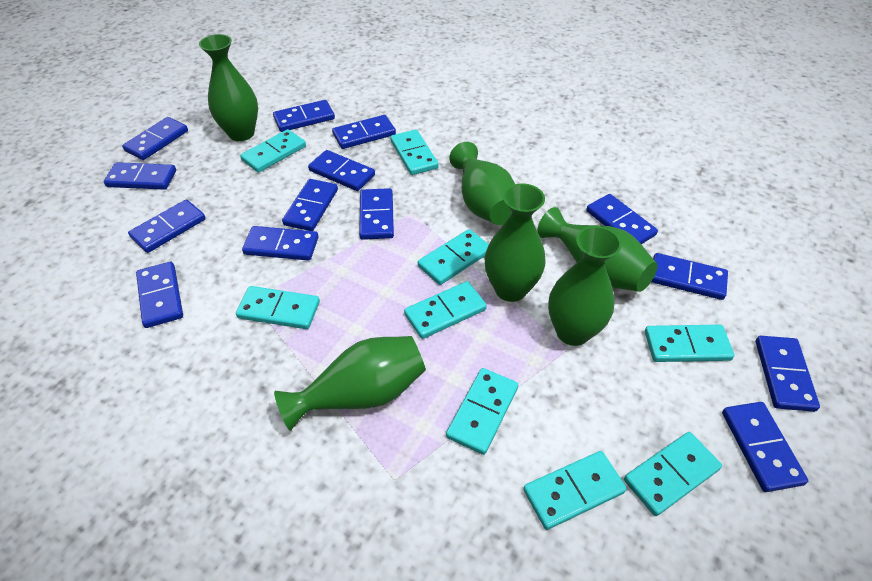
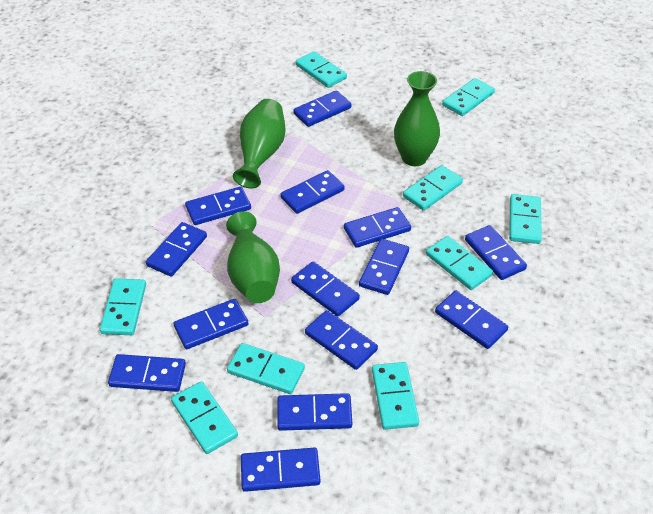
green vase: [199,34,258,141] [274,336,426,431] [449,142,515,225] [485,183,546,302] [537,207,658,292] [548,226,622,346] = 6 -> [226,211,280,303] [233,99,286,188] [394,71,440,166] = 3

